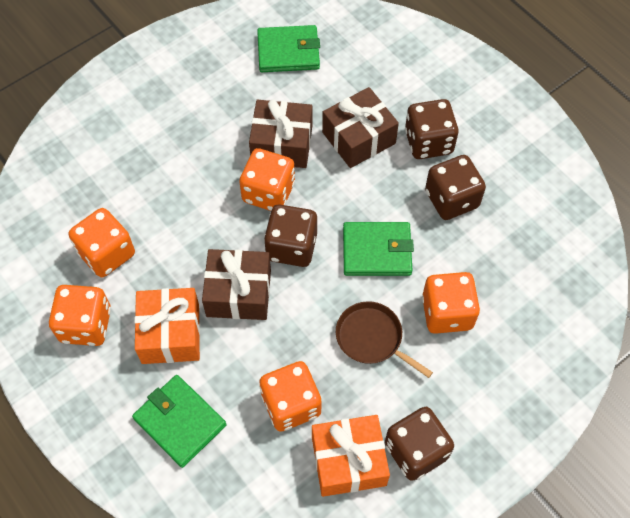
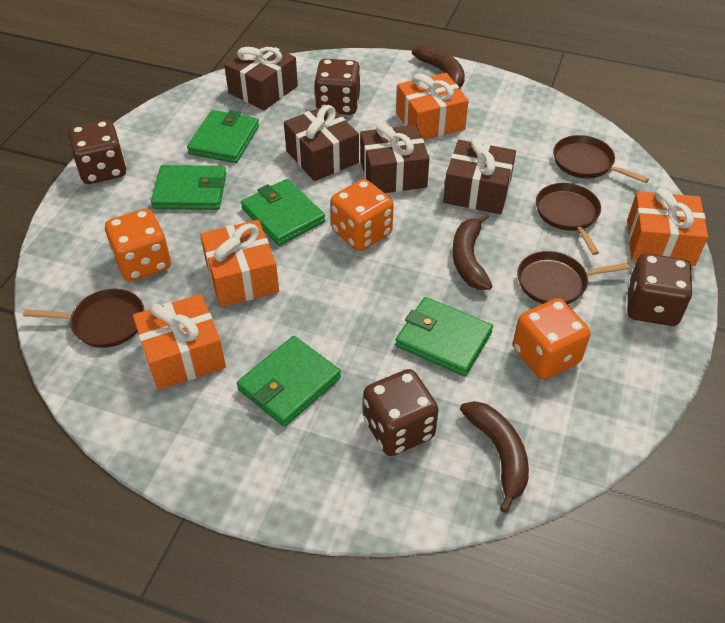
brown banana: none = 0 -> [412,45,465,88] [452,213,492,290] [460,401,529,513] = 3
brown gift: [202,249,271,320] [249,100,312,168] [322,87,399,168] = 3 -> [224,41,298,110] [284,104,359,181] [360,123,430,193] [443,138,516,214] = 4
brown pan: [336,301,433,378] = 1 -> [23,289,145,348] [517,251,631,304] [536,183,601,255] [553,135,649,183] = 4
green wallet: [132,375,226,468] [257,25,320,72] [343,222,414,276] = 3 -> [151,165,226,210] [187,110,259,163] [237,336,341,427] [241,179,325,246] [395,297,493,376] = 5
orange dice: [49,285,111,346] [69,208,135,277] [239,148,295,211] [259,361,322,432] [422,272,480,334] = 5 -> [105,209,171,281] [330,179,394,251] [513,298,591,379] = 3
orange gift: [134,288,200,364] [312,415,390,497] = 2 -> [133,294,226,390] [200,220,279,307] [396,73,469,140] [627,188,708,266] = 4

